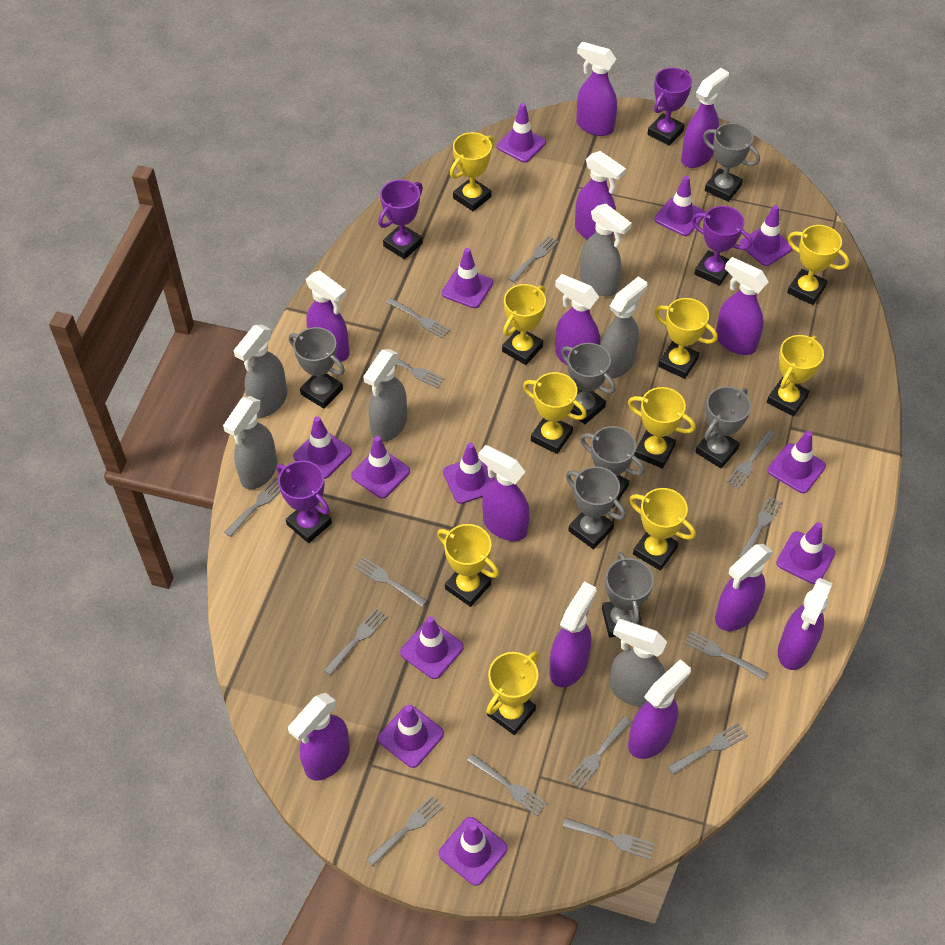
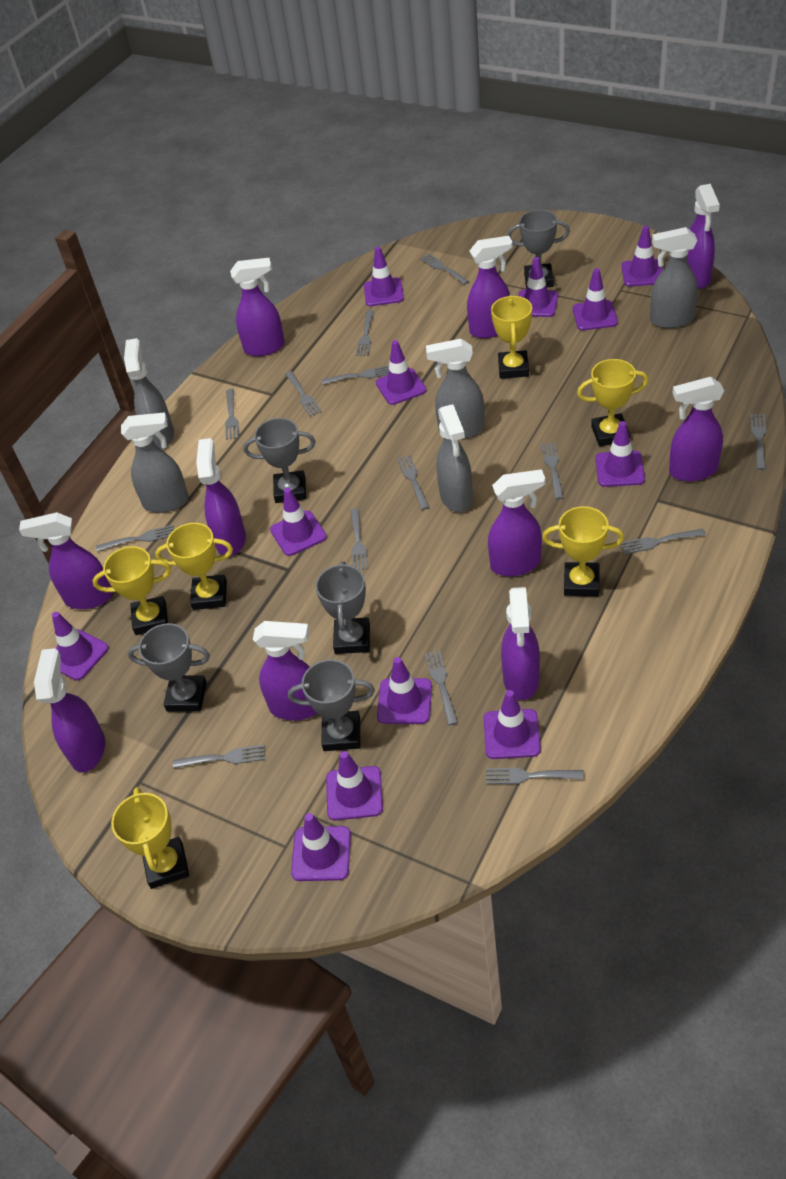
grey spray bottle: [223,396,277,489] [234,325,287,417] [363,349,407,442] [580,204,632,296] [600,277,647,379] [610,619,667,707] = 6 -> [121,412,189,513] [124,338,174,450] [426,339,485,439] [436,404,473,512] [650,227,698,329] = 5
grey trophy: [289,327,345,409] [561,343,616,424] [566,466,626,549] [580,426,645,508] [602,552,654,637] [695,386,751,468] [703,123,760,202] = 7 -> [128,623,210,712] [243,418,315,503] [288,659,375,751] [315,561,370,654] [507,210,570,288] = 5
purple spray bottle: [288,693,350,781] [306,270,349,362] [478,445,530,541] [549,582,597,687] [555,274,600,366] [575,151,626,240] [576,42,617,136] [628,659,691,759] [681,68,729,168] [715,544,773,631] [716,257,769,355] [778,578,833,670] = 12 -> [19,512,113,609] [34,648,105,773] [196,438,246,556] [230,258,285,356] [253,621,317,720] [467,236,513,338] [488,469,545,576] [501,587,540,700] [669,377,724,481] [687,184,720,289] = 10
purple trophy: [276,461,332,543] [378,180,423,259] [647,68,692,146] [692,206,752,286] = 4 -> none = 0
yellow trophy: [437,524,499,607] [450,132,494,211] [486,651,539,735] [502,284,546,365] [523,372,587,454] [628,387,696,469] [629,488,696,571] [654,298,718,379] [767,335,824,416] [787,225,849,305] = 10 -> [92,546,171,635] [111,787,189,889] [155,523,233,610] [491,295,532,379] [542,506,624,596] [577,359,648,447] = 6

